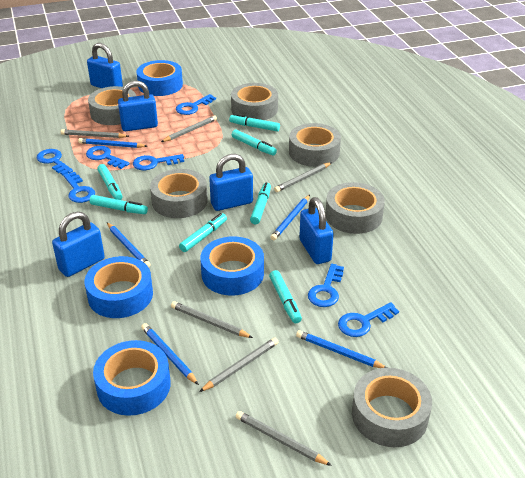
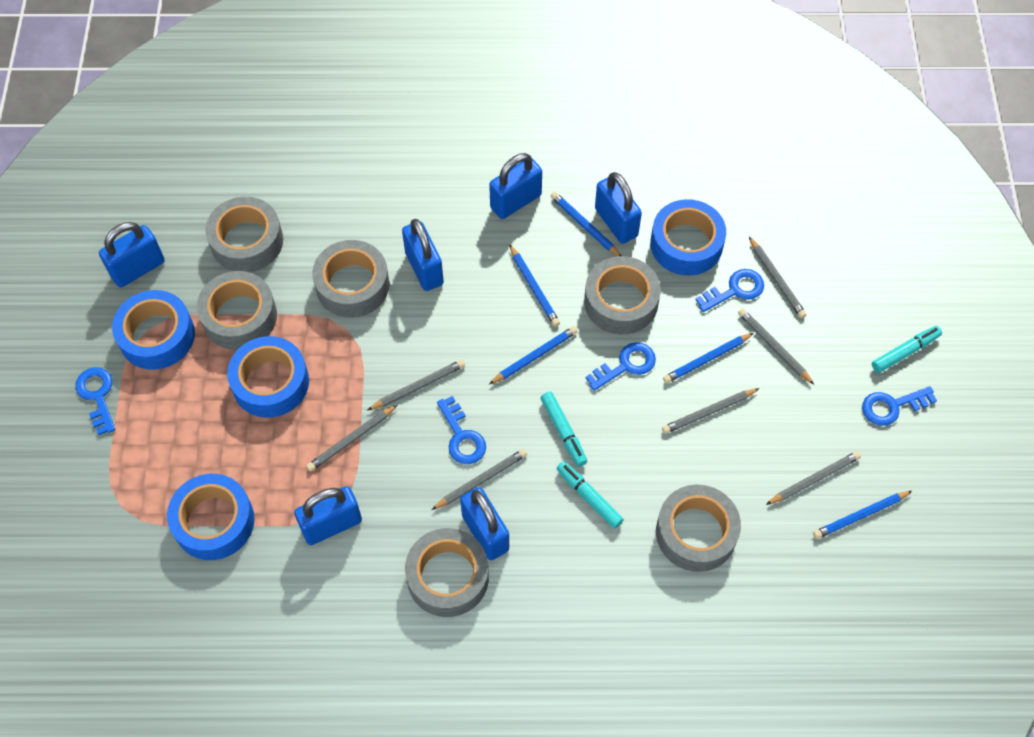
blue key: [36,149,73,175] [63,172,95,203] [86,146,130,169] [133,154,184,170] [176,94,216,115] [308,264,344,307] [338,302,399,337] = 7 -> [75,367,115,435] [437,396,486,464] [586,342,656,391] [695,269,764,312] [862,386,937,426] = 5
blue padlock: [52,212,105,277] [87,43,123,88] [118,80,158,131] [209,154,253,211] [299,197,334,264] = 5 -> [99,222,165,287] [294,486,362,545] [402,219,444,291] [460,487,509,560] [489,153,542,219] [595,172,642,244] = 6
grey pencil: [61,129,129,138] [161,115,217,142] [171,301,253,338] [199,338,278,392] [236,411,332,466] [274,162,332,192] = 6 -> [306,404,398,472] [368,360,465,410] [431,449,527,510] [662,388,759,434] [738,308,814,385] [749,237,807,318] [766,451,861,505] = 7
turquoise marker: [89,195,148,214] [97,164,123,200] [179,213,227,252] [229,114,280,132] [232,130,277,156] [250,182,271,224] [269,270,302,323] = 7 -> [541,392,587,466] [556,461,624,529] [872,326,942,373] = 3

